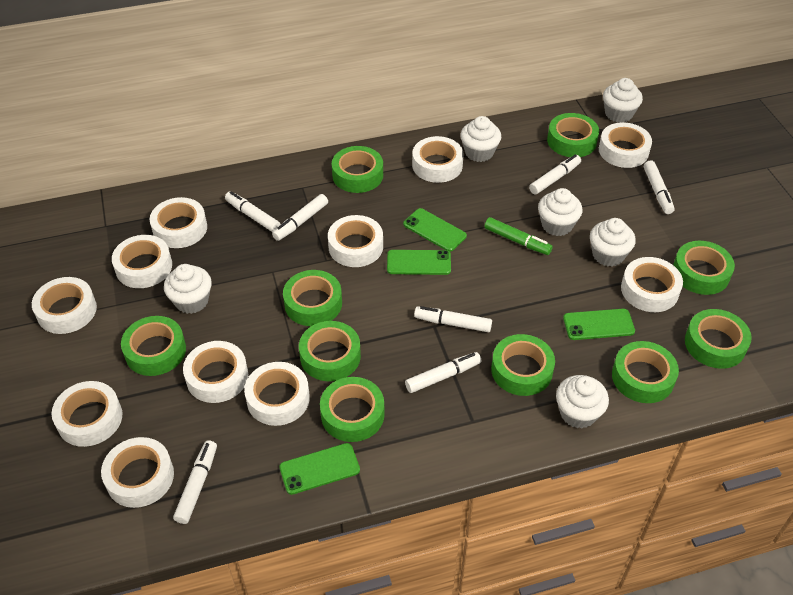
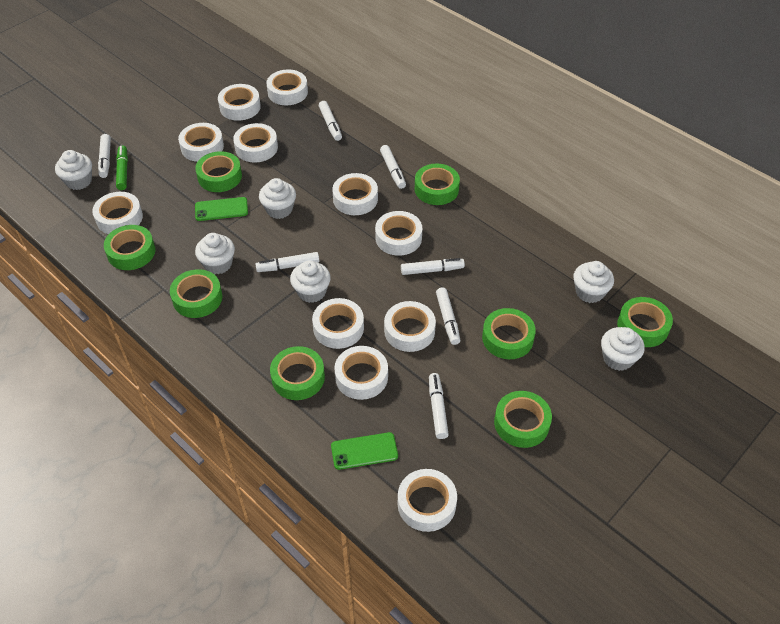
green phone: [279,443,360,495] [387,250,451,275] [403,208,467,252] [563,309,635,340] = 4 -> [195,197,248,221] [331,432,398,470] = 2
green tape: [121,316,186,376] [283,270,342,326] [299,321,361,381] [320,377,385,442] [332,146,383,193] [491,334,555,396] [547,113,599,157] [612,341,679,403] [673,241,735,295] [685,309,752,369] = 10 -> [104,225,156,270] [170,269,223,318] [195,151,242,192] [270,346,325,400] [415,163,460,205] [482,308,536,359] [494,391,552,448] [617,297,673,347] = 8

